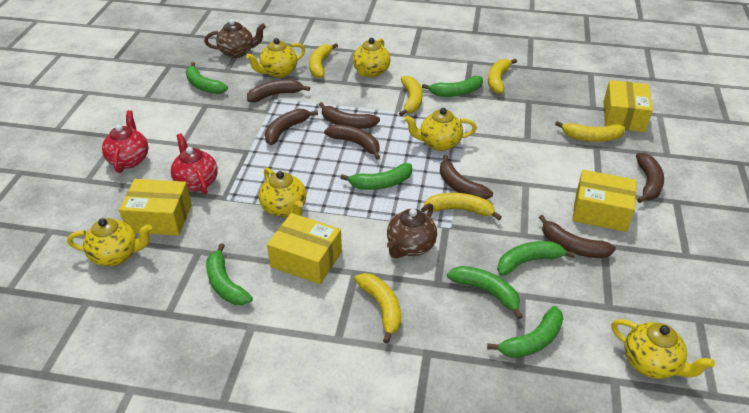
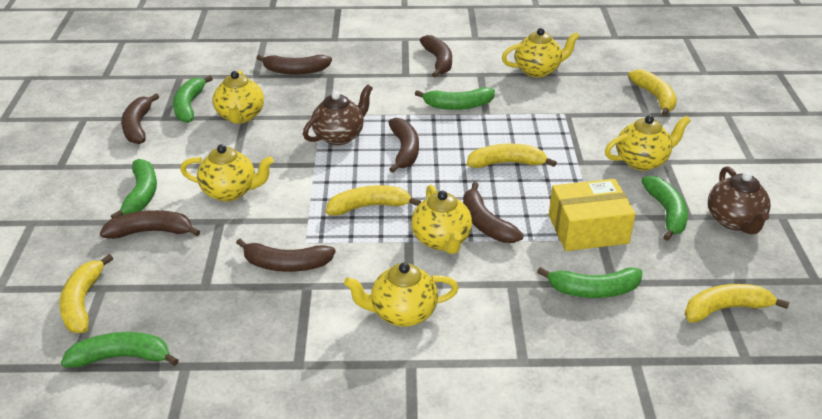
green banana: [186,62,228,94] [206,243,253,305] [341,163,412,190] [422,76,483,97] [447,266,523,319] [487,306,563,358] [497,241,575,276] = 7 -> [61,332,179,368] [111,159,157,219] [173,76,213,123] [415,87,495,110] [537,267,642,298] [641,176,688,241] = 6
red teapot: [102,110,148,173] [171,133,218,194] = 2 -> none = 0
yellow banana: [309,43,338,78] [354,273,401,344] [399,76,423,116] [424,193,502,220] [488,59,517,94] [555,121,625,142] = 6 -> [59,254,113,333] [326,185,421,216] [467,144,557,168] [628,69,677,116] [685,284,790,323] = 5
yellow box: [119,179,192,236] [267,213,342,284] [572,170,637,232] [603,80,653,132] = 4 -> [549,179,636,251] = 1

